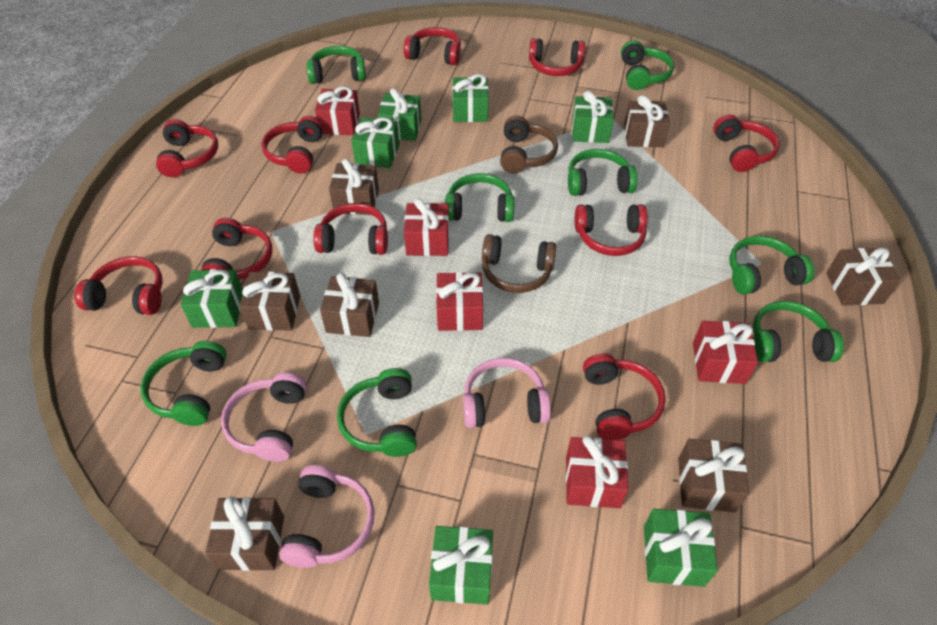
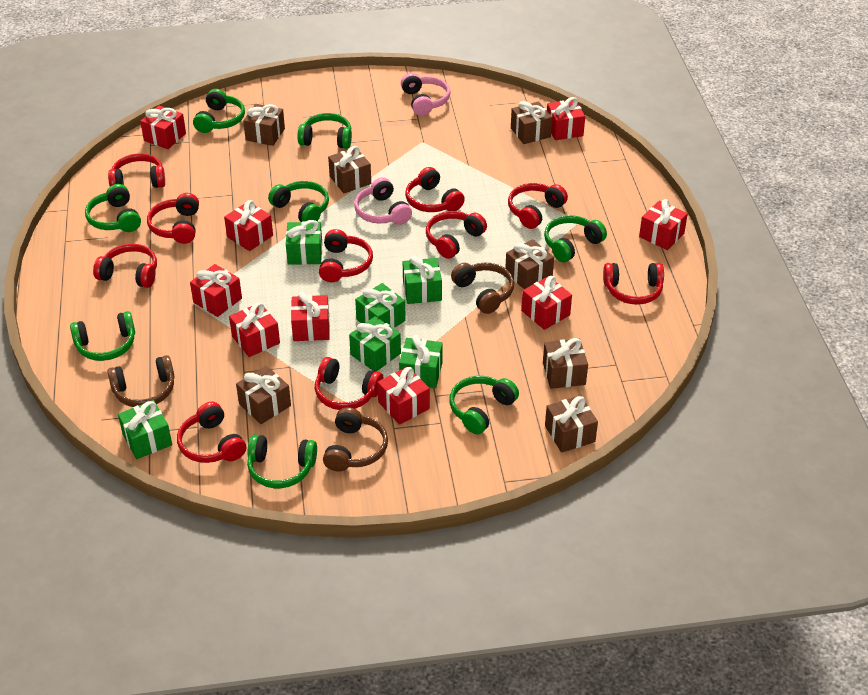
brown headphones: [482,234,556,293] [500,116,558,173] = 2 -> [107,355,175,407] [323,407,388,472] [451,262,514,314] = 3
green gift: [181,269,243,328] [351,117,400,168] [378,88,421,141] [429,526,493,605] [452,74,489,122] [572,91,614,143] [644,509,718,587] = 7 -> [118,400,172,459] [286,220,322,265] [349,316,401,372] [355,283,406,328] [399,335,443,388] [403,256,442,304] = 6
pink headphones: [221,372,307,462] [279,465,375,568] [463,358,551,428] = 3 -> [354,177,412,225] [401,73,451,116] = 2
red gift: [315,86,360,135] [404,198,449,256] [436,272,483,331] [566,436,629,508] [693,321,758,384] = 5 -> [140,105,186,149] [190,264,242,317] [224,200,273,251] [229,302,280,357] [291,292,330,341] [377,366,430,425] [521,276,572,330] [547,97,585,140] [639,199,688,250] = 9

